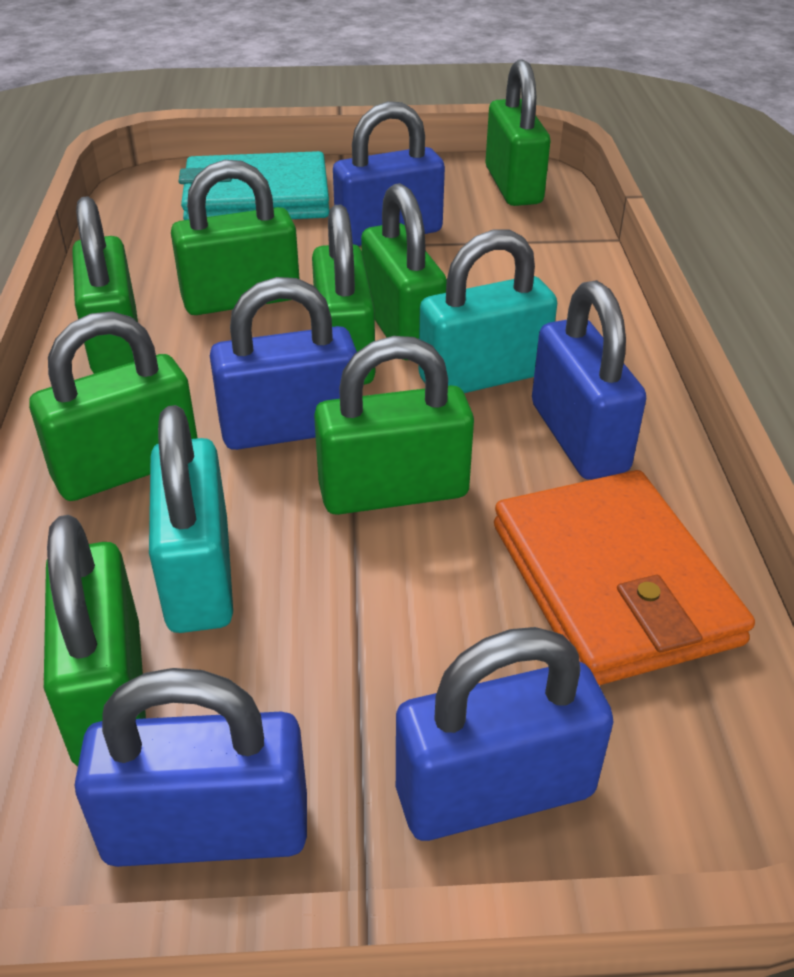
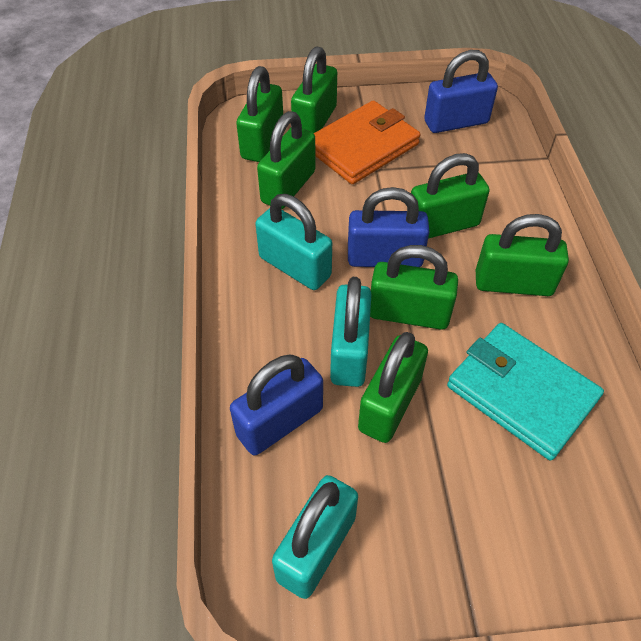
blue padlock: [75,668,307,867] [210,277,357,450] [333,101,445,246] [396,627,614,841] [532,280,646,480] = 5 -> [230,354,323,455] [348,187,430,267] [424,50,498,133] = 3
green padlock: [29,311,198,501] [44,515,146,766] [72,196,138,374] [171,160,300,315] [312,205,375,385] [314,336,474,515] [361,183,447,360] [485,59,550,206] = 8 -> [236,66,283,162] [257,111,316,209] [291,46,337,133] [358,332,428,443] [370,245,458,330] [411,153,489,239] [476,214,569,296] = 7
turquoise padlock: [149,405,233,633] [418,229,557,393] = 2 -> [255,194,332,290] [272,475,358,599] [330,277,372,387] = 3

